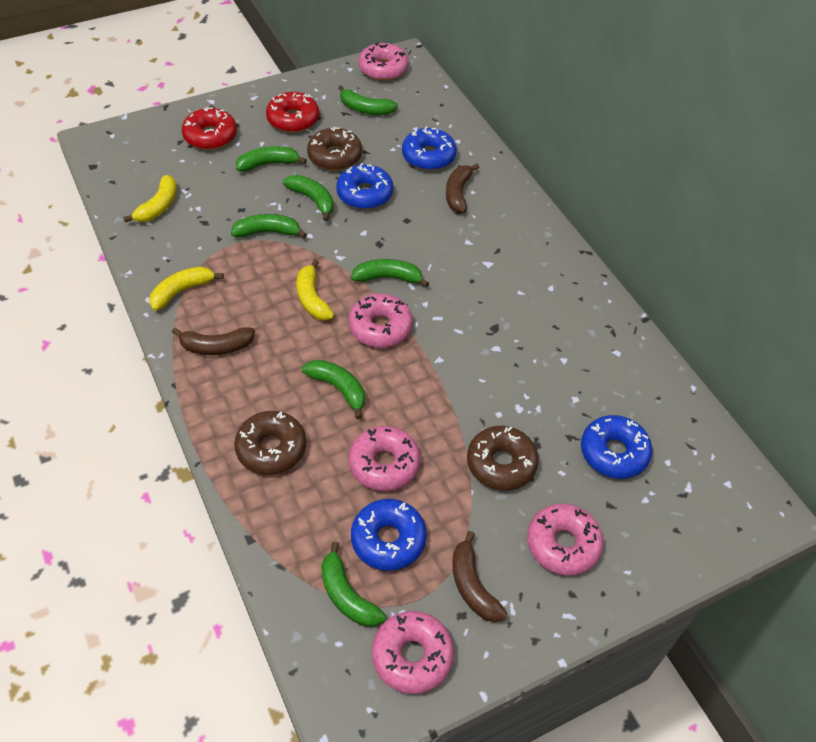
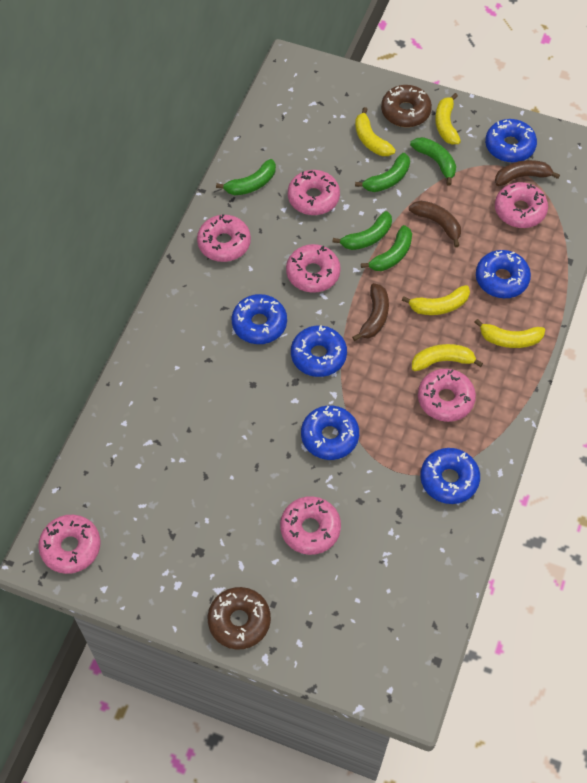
blue donut: [336,163,393,209] [351,499,427,571] [402,126,457,170] [581,415,653,479] = 4 -> [232,294,287,344] [291,326,347,377] [301,405,359,460] [420,448,480,504] [476,250,531,298] [485,119,537,163] = 6
brown donut: [234,411,306,475] [307,127,362,170] [467,426,539,491] = 3 -> [208,587,271,650] [381,85,432,127] = 2
green banana: [231,214,307,238] [236,146,307,172] [283,175,334,221] [302,360,365,419] [321,541,386,627] [338,85,398,115] [351,259,429,287] = 7 -> [216,159,276,195] [333,211,392,250] [355,153,410,192] [361,225,412,271] [410,137,456,186] = 5
pink donut: [348,294,413,348] [349,426,420,491] [358,42,409,81] [372,611,454,694] [527,503,604,576] = 5 -> [38,515,100,574] [197,214,251,262] [280,496,341,555] [286,244,341,293] [288,170,340,215] [418,369,476,422] [495,182,548,228] = 7
red donut: [182,107,237,150] [266,92,319,133] = 2 -> none = 0
yellow banana: [123,175,177,222] [149,266,224,311] [296,259,334,321] = 3 -> [355,107,396,156] [402,285,470,315] [412,344,483,371] [435,93,461,145] [474,319,545,348] = 5

